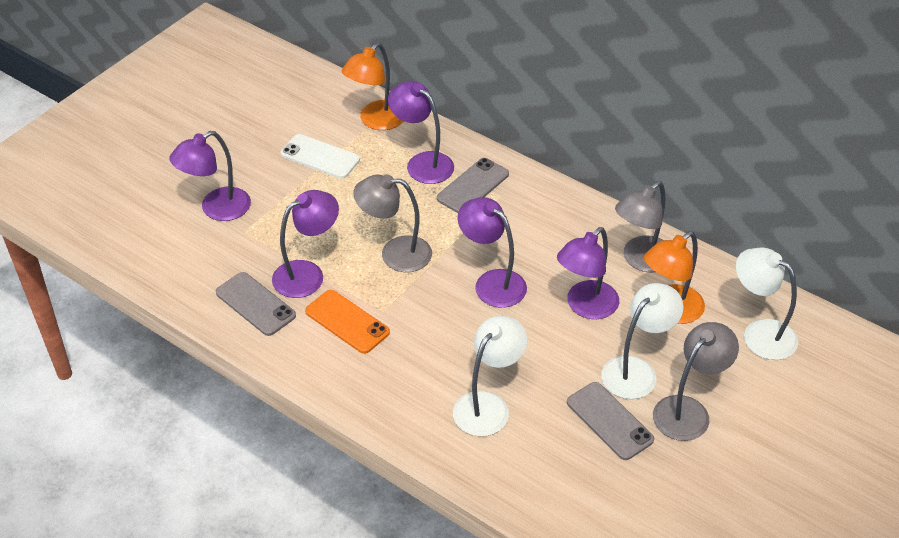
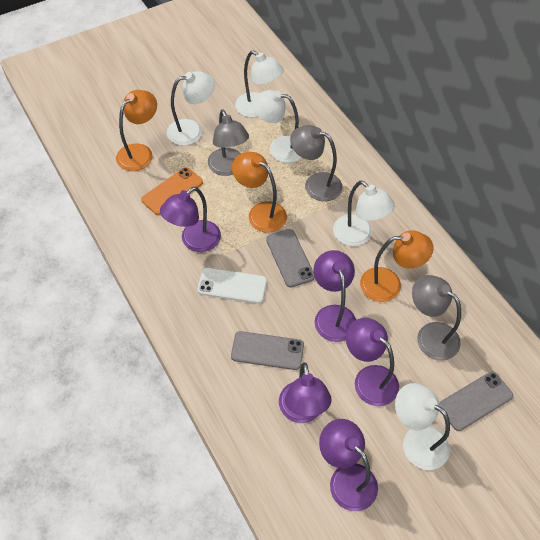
orange lamp: [342,43,403,130] [644,231,705,324] = 2 -> [116,90,157,171] [232,152,287,232] [360,231,434,302] = 3
white lamp: [453,316,527,436] [601,283,683,399] [736,247,798,360] = 3 -> [167,71,215,146] [235,50,284,117] [252,90,302,163] [333,181,395,246] [395,383,450,470] = 5

